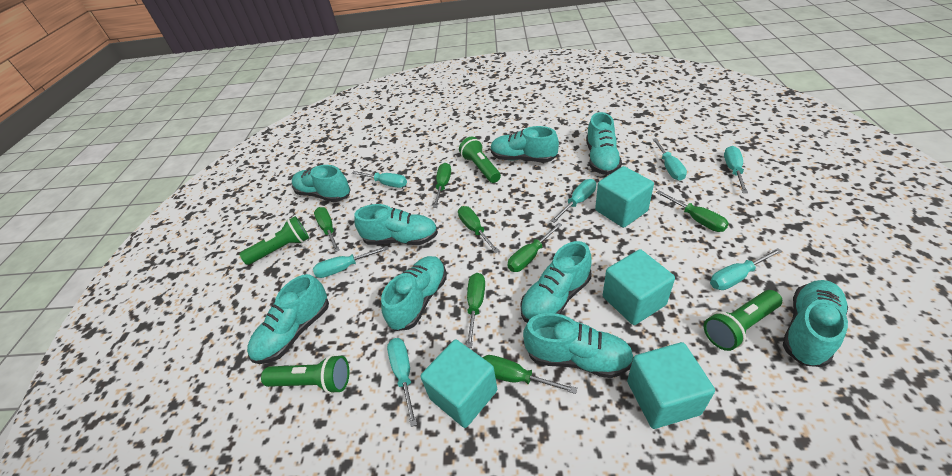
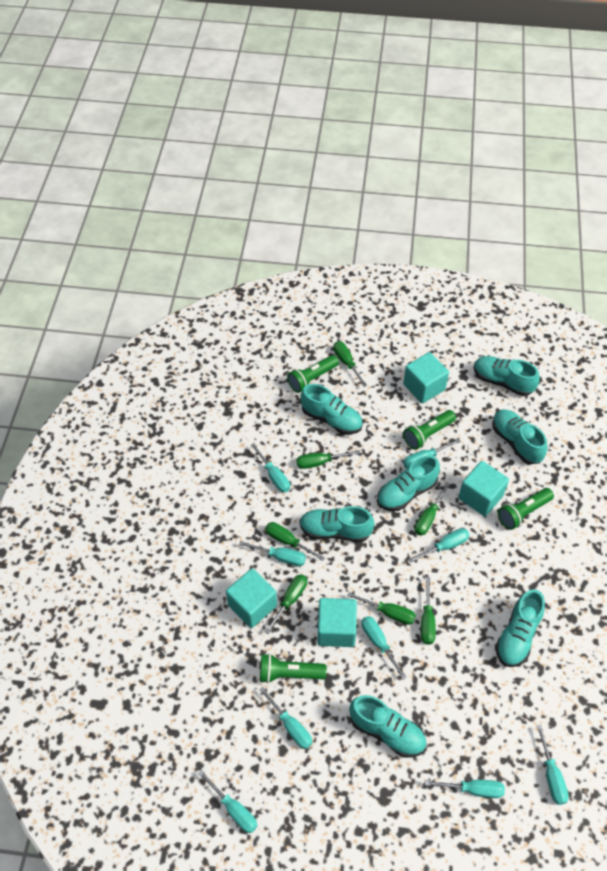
turquoise screwdriver: [313,246,388,278] [352,171,407,188] [387,338,417,427] [551,179,596,223] [652,138,687,181] [710,248,782,290] [724,146,748,193] = 7 -> [198,770,257,833] [239,541,306,566] [251,443,290,493] [259,687,312,749] [361,616,407,679] [403,439,460,469] [409,528,469,563] [425,780,505,798] [536,725,569,805] = 9
turquoise shoe: [247,274,329,364] [292,165,351,202] [354,204,438,245] [381,256,447,331] [491,126,559,162] [520,241,592,323] [523,313,633,378] [586,112,622,175] [783,280,848,367] = 9 -> [299,506,375,542] [300,384,363,434] [349,695,427,758] [377,455,440,511] [474,356,540,396] [492,409,547,464] [496,589,545,667] = 7

